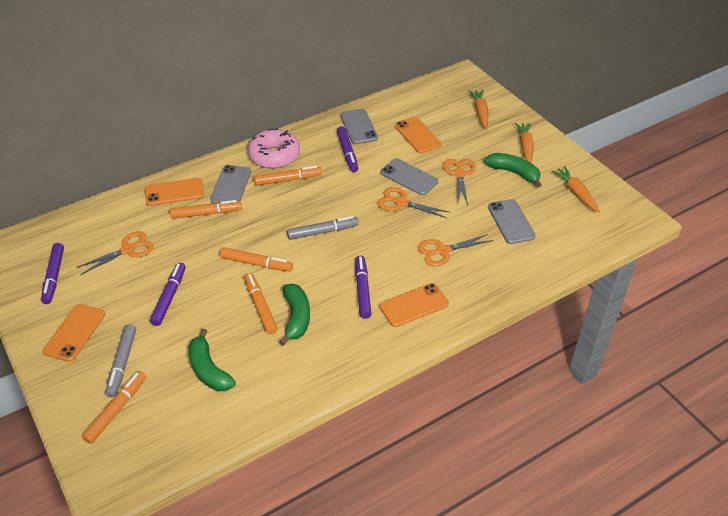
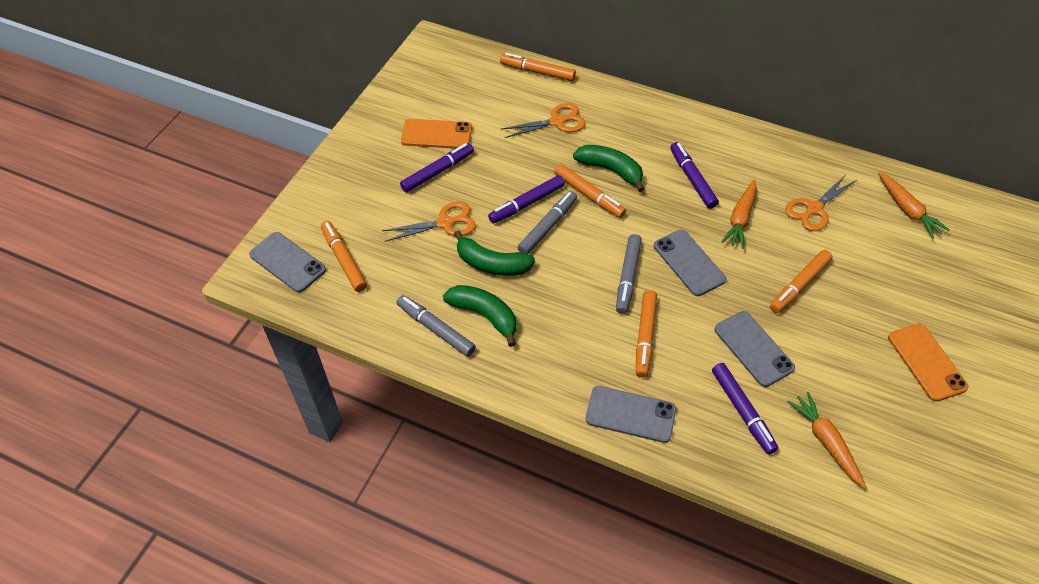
grey marker: [105,324,136,398] [287,216,359,240] = 2 -> [397,295,476,357] [517,191,577,254] [616,234,642,314] = 3
orange phone: [43,304,105,362] [145,178,204,206] [379,283,449,327] [395,117,442,154] = 4 -> [401,119,472,149] [888,324,968,402] = 2
orange scissors: [76,231,154,275] [377,187,449,218] [418,234,493,266] [443,159,476,205] = 4 -> [382,202,476,242] [502,103,586,138] [785,176,857,231] = 3
pink donut: [248,128,300,169] = 1 -> none = 0

